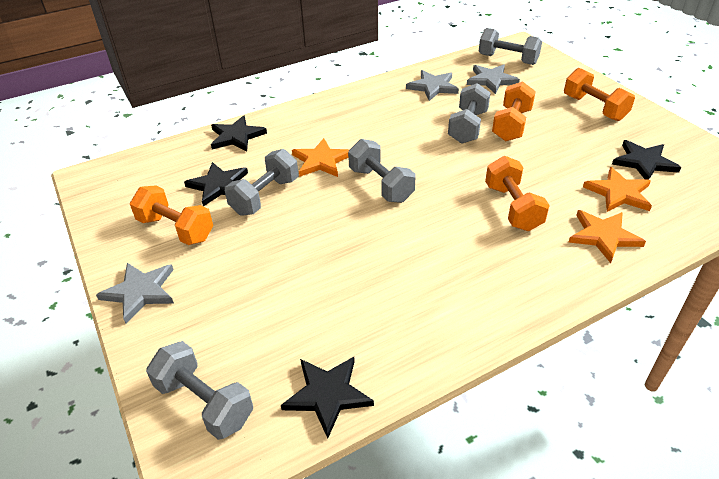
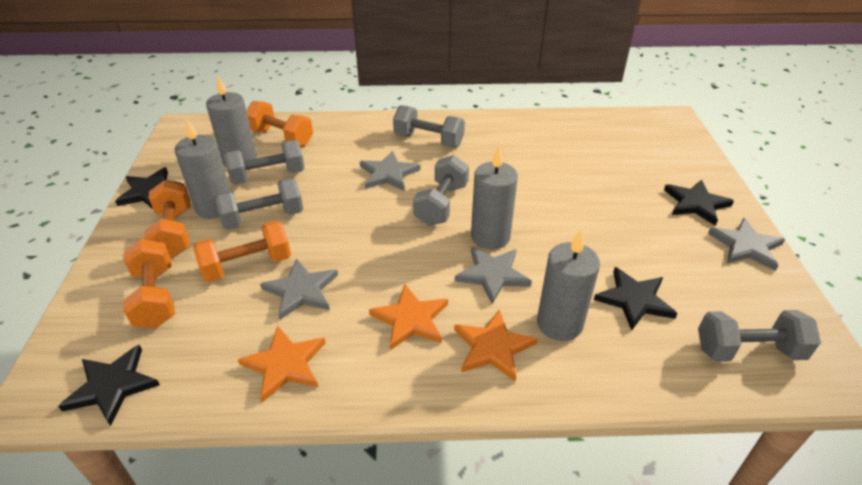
grey candle: none = 0 -> [174,119,230,219] [206,76,257,167] [471,146,518,250] [537,230,600,341] = 4
grey star: [96,263,174,323] [406,70,459,101] [467,64,520,94] = 3 -> [260,258,338,320] [360,151,420,191] [455,246,532,304] [708,218,785,271] = 4

